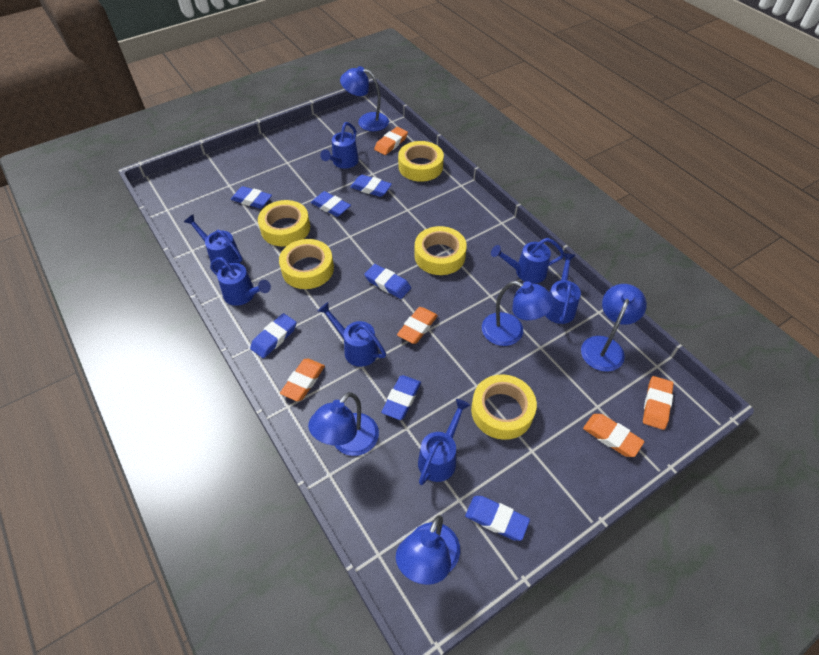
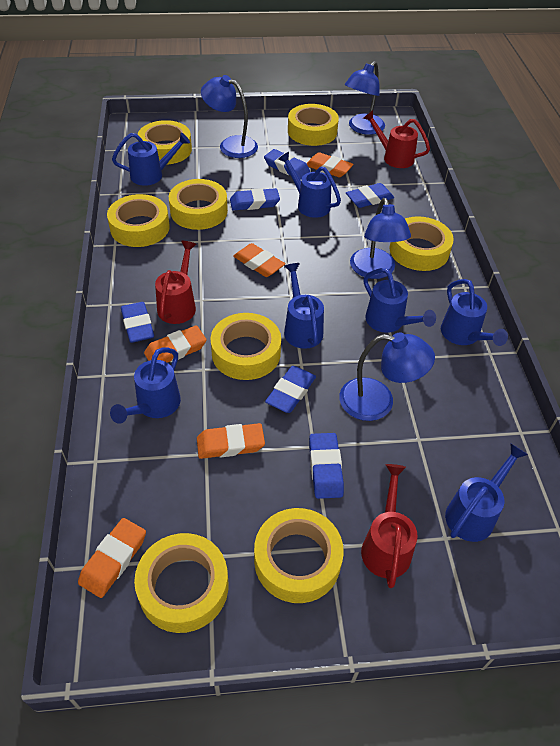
blue eraser: [231,186,272,209] [250,313,297,358] [311,191,351,217] [350,175,392,197] [364,264,411,299] [381,375,421,420] [465,496,530,541] = 7 -> [121,302,154,343] [230,188,280,210] [264,149,310,180] [265,366,316,413] [309,433,344,499] [346,183,394,208] = 6
blue lamp: [308,392,379,456] [340,66,389,131] [396,515,460,585] [482,281,554,346] [581,284,647,372] = 5 -> [201,75,258,158] [339,332,435,421] [345,61,385,135] [350,198,411,279] = 4
red watering can: none = 0 -> [155,241,196,324] [361,464,418,588] [363,110,430,168] = 3
yellow tape: [258,200,310,246] [279,239,334,289] [398,141,444,182] [415,226,467,275] [471,374,537,440] = 5 -> [107,194,170,247] [134,533,228,633] [138,120,192,165] [169,179,228,230] [210,313,281,380] [254,508,344,603] [288,104,339,146] [390,216,454,271] = 8

